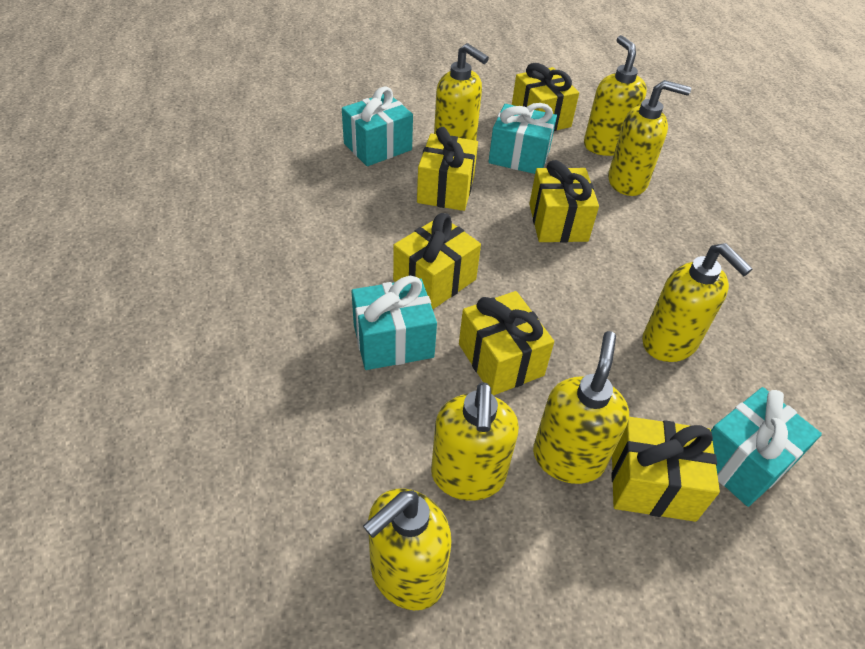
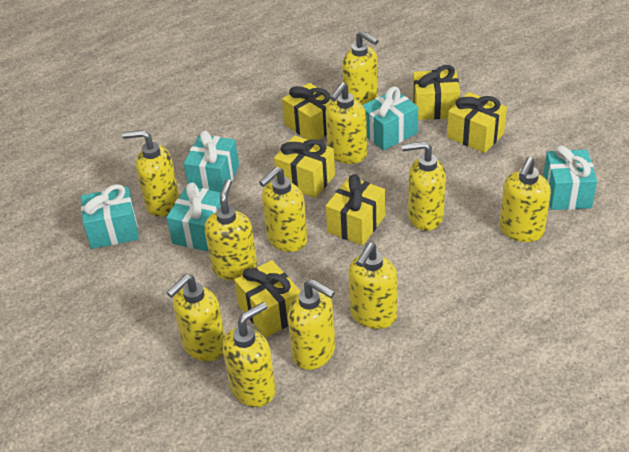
turquoise gift: [342,86,413,166] [352,276,437,370] [488,103,557,174] [711,387,822,507] = 4 -> [81,184,139,249] [166,182,221,252] [184,131,239,192] [362,86,418,151] [543,145,597,210] = 5
yellow soap dispenser: [363,488,452,610] [431,382,519,501] [434,43,489,140] [533,331,629,484] [584,35,647,156] [608,80,691,196] [642,243,753,362] = 7 -> [122,130,180,217] [166,274,225,361] [204,179,257,281] [223,302,276,407] [259,167,308,252] [288,279,335,370] [325,82,367,164] [342,30,379,105] [348,242,398,329] [402,141,446,231] [499,157,551,242] = 11

